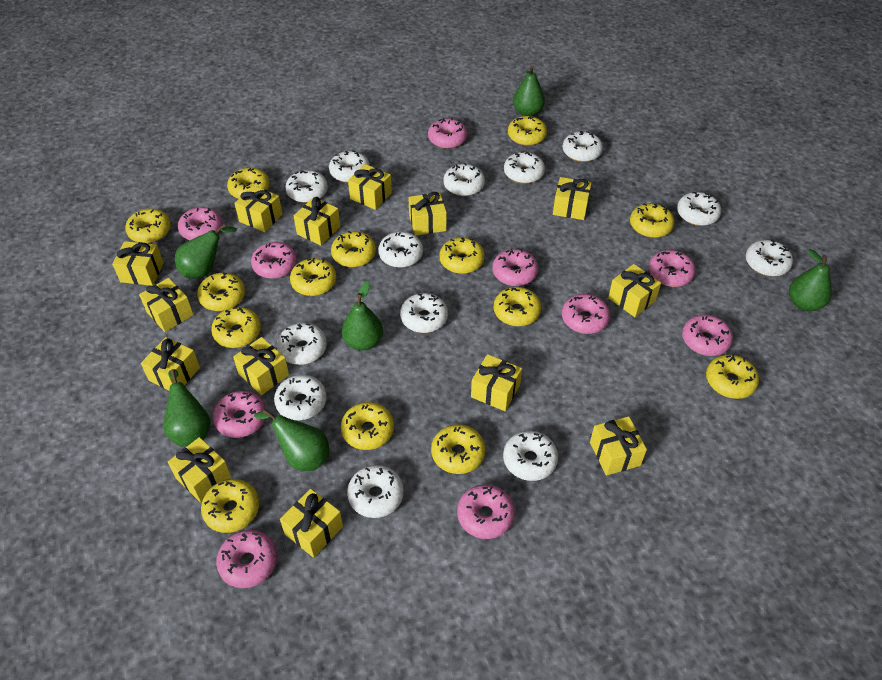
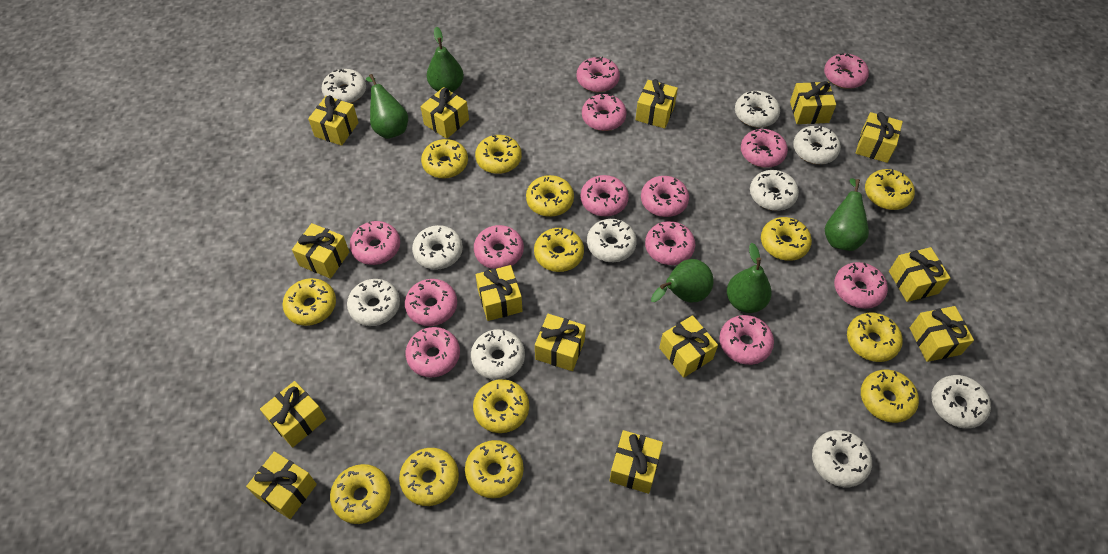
green pear: [164,369,210,446] [175,224,237,279] [254,409,329,471] [342,281,383,351] [513,66,545,116] [789,249,832,311] = 6 -> [366,74,408,139] [427,27,464,92] [651,259,713,303] [727,243,772,313] [825,178,869,251] = 5
pink donut: [178,207,223,240] [213,391,266,438] [216,530,277,588] [251,242,297,279] [428,118,467,149] [457,484,515,539] [492,249,538,286] [562,294,610,334] [648,250,696,287] [682,315,733,356] = 10 -> [350,221,400,265] [405,279,457,326] [405,327,460,378] [474,225,524,269] [577,57,620,92] [581,175,629,216] [582,94,627,131] [641,176,689,217] [645,221,695,265] [719,315,774,365] [741,129,788,168] [824,53,869,89] [834,262,888,309] = 13
white donut: [274,375,327,420] [277,323,327,365] [285,170,328,203] [329,151,370,183] [347,465,404,518] [378,232,423,268] [400,293,448,333] [443,163,485,196] [503,431,558,481] [504,151,545,184] [563,131,603,162] [677,192,721,226] [746,240,793,276] = 13 -> [321,69,366,103] [347,279,400,326] [412,225,463,270] [471,329,525,380] [587,219,637,262] [735,91,780,128] [750,170,799,211] [793,126,841,164] [812,430,872,487] [931,375,991,429] = 10
yellow donut: [125,209,171,243] [197,272,245,311] [201,479,260,533] [211,307,261,348] [227,168,270,199] [290,258,336,296] [331,231,376,267] [341,402,394,450] [431,424,486,474] [439,237,485,274] [494,287,541,326] [508,116,547,146] [630,203,674,238] [706,354,759,399] = 14 -> [282,278,336,326] [330,464,391,524] [399,448,459,506] [421,139,468,179] [465,440,524,498] [473,379,529,433] [475,135,522,174] [526,175,574,217] [534,228,584,272] [761,217,812,261] [847,312,903,362] [861,370,919,423] [865,169,915,210] = 13

